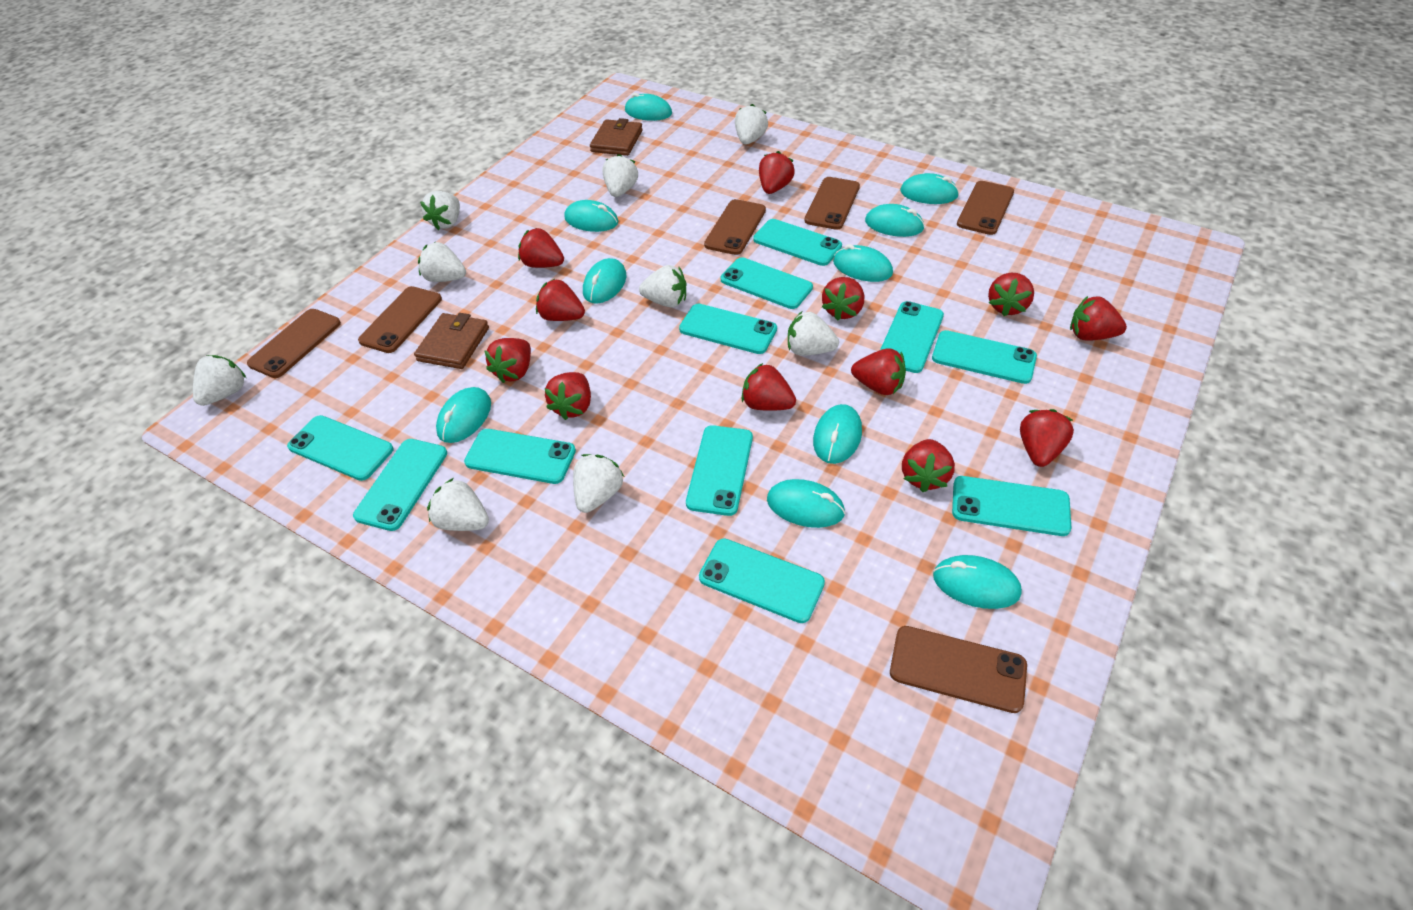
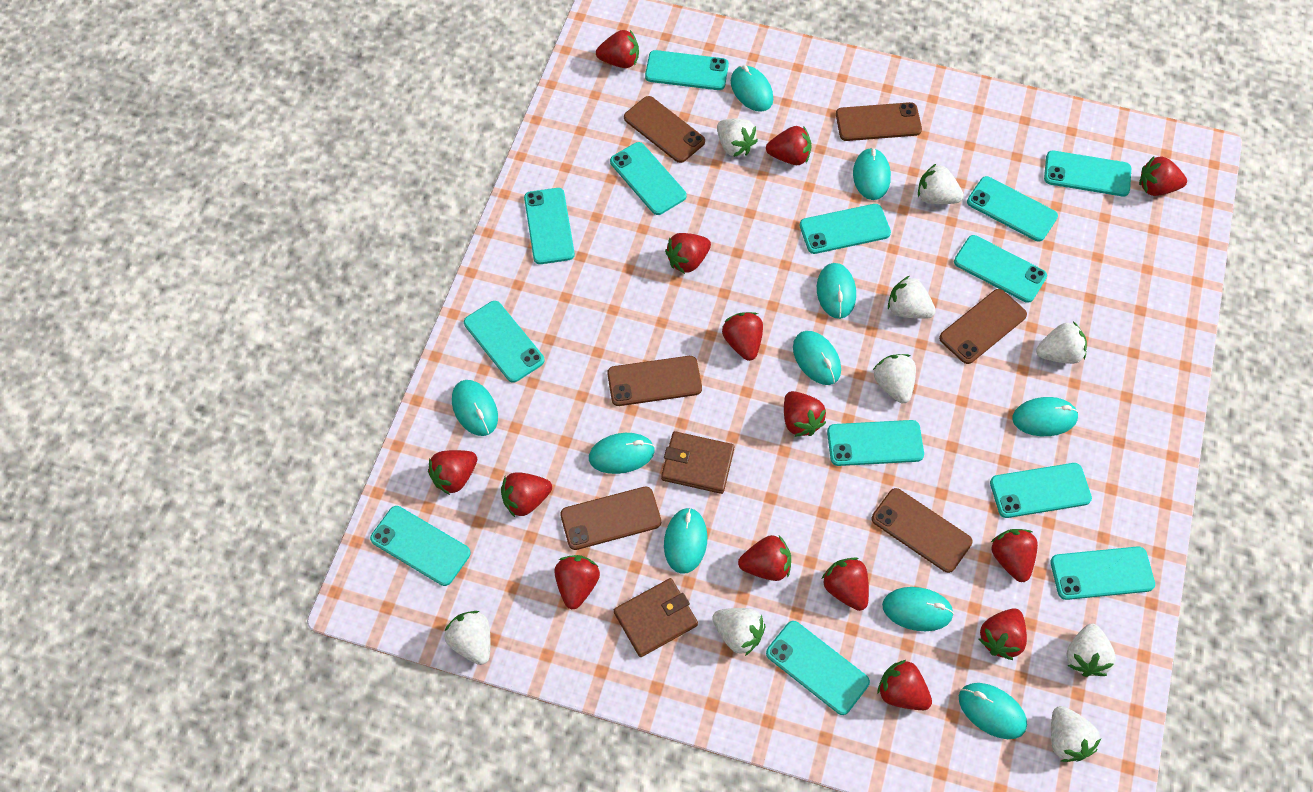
red strawberry: [484,338,531,383] [518,228,564,268] [536,279,585,321] [544,372,591,420] [742,363,796,411] [759,151,795,194] [822,277,864,321] [851,348,906,395] [902,439,955,492] [988,273,1034,316] [1020,409,1074,467] [1070,296,1127,341] = 12 -> [428,450,477,495] [501,472,552,517] [554,555,600,609] [596,30,639,68] [665,233,711,274] [722,312,763,361] [738,535,791,581] [766,126,812,165] [784,391,826,437] [822,557,869,611] [877,660,932,710] [979,608,1027,660] [991,529,1038,582] [1139,156,1187,196] = 14
turquoise phone: [287,415,394,481] [353,439,447,531] [464,429,576,484] [679,304,777,354] [686,425,753,516] [699,538,825,623] [721,257,813,309] [753,219,842,266] [880,301,944,373] [932,330,1037,384] [952,476,1071,536] = 11 -> [370,506,471,586] [464,301,545,383] [524,188,575,264] [610,142,687,215] [645,50,729,90] [766,621,870,715] [800,204,891,254] [827,420,924,466] [954,235,1047,303] [967,176,1058,242] [990,463,1092,518] [1044,151,1131,196] [1050,546,1155,600] = 13

